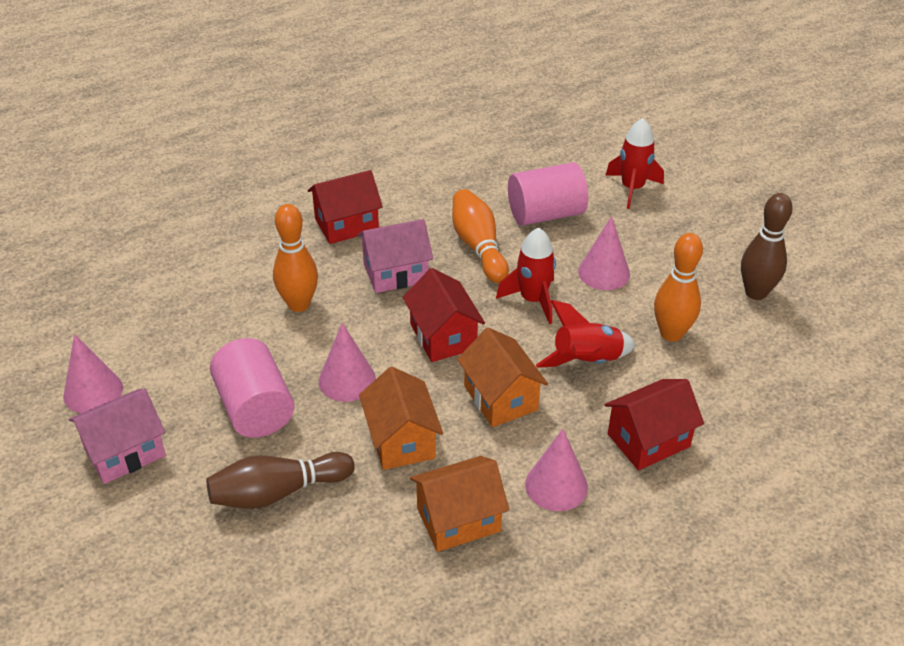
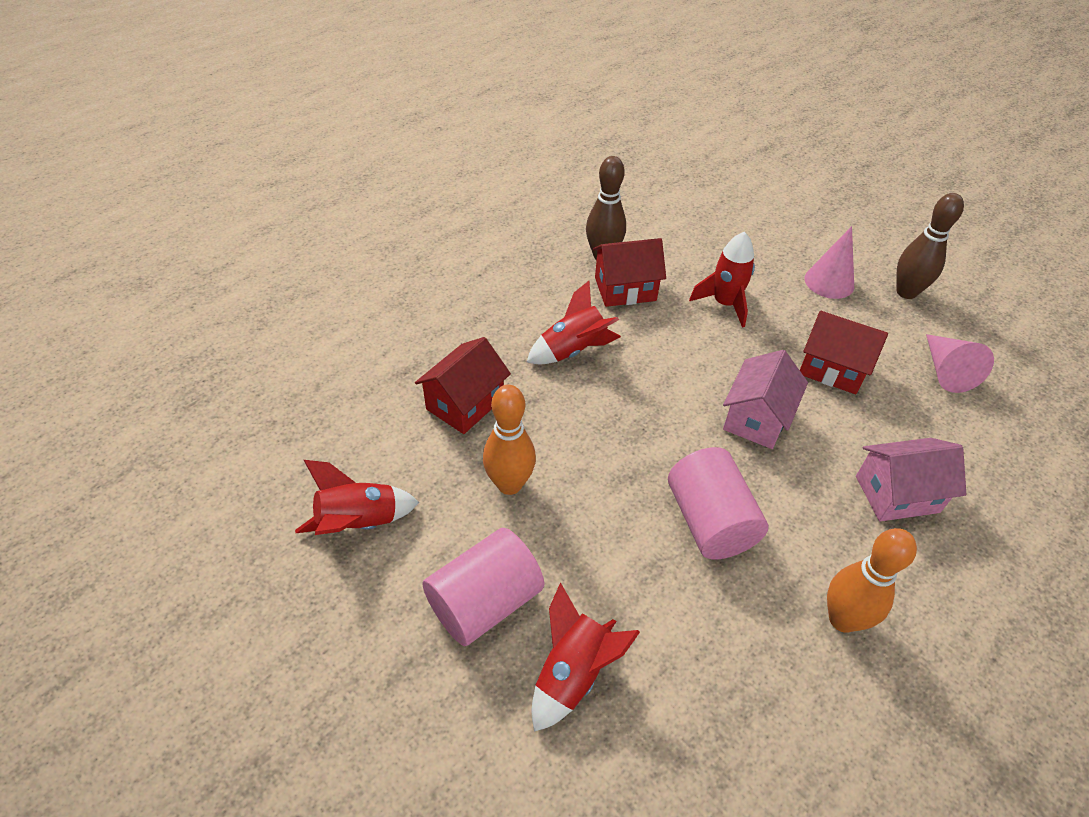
orange bowling pin: [273,204,318,312] [452,189,509,283] [654,233,703,342] = 3 -> [483,385,536,495] [827,528,917,633] = 2
orange house: [359,367,443,470] [410,456,509,552] [457,327,548,427] = 3 -> none = 0
pink cone: [63,334,123,413] [319,323,376,402] [525,429,588,511] [578,216,630,290] = 4 -> [805,226,854,299] [926,334,994,393] = 2
red rocket: [496,228,556,324] [536,300,636,367] [606,118,664,209] = 3 -> [295,460,419,535] [527,281,621,365] [532,583,640,732] [689,232,755,328] = 4

